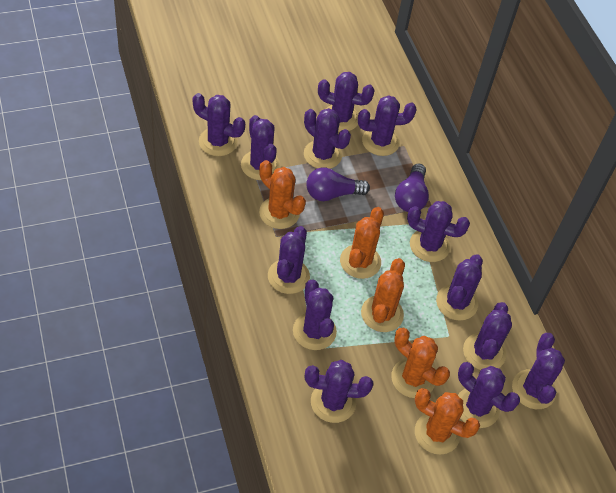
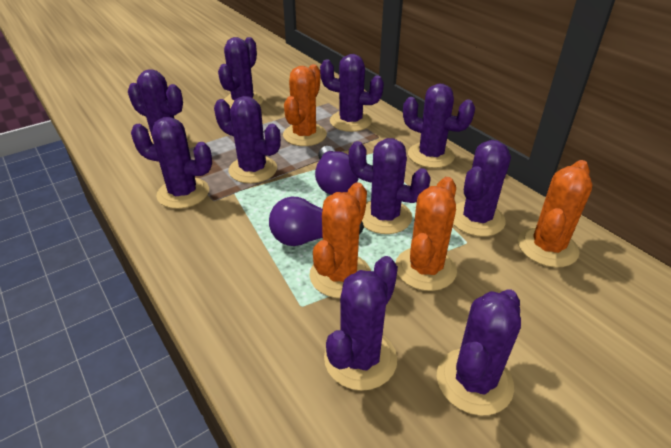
orange cactus: [259,160,306,229] [340,207,384,279] [361,258,405,332] [391,328,450,398] [415,388,480,455] = 5 -> [283,64,327,146] [310,182,371,298] [395,177,457,291] [518,160,592,267] = 4
purple cactus: [192,93,245,156] [241,115,280,180] [268,226,310,294] [293,279,337,350] [304,108,351,169] [305,360,373,423] [318,72,375,132] [358,95,417,156] [407,201,470,262] [436,254,483,321] [458,362,520,428] [463,302,512,370] [512,333,565,409] = 13 -> [128,69,188,144] [131,117,212,209] [214,96,281,183] [218,37,263,108] [320,54,384,132] [324,256,398,391] [349,138,431,234] [403,84,475,168] [437,289,521,416] [453,140,511,237] = 10

